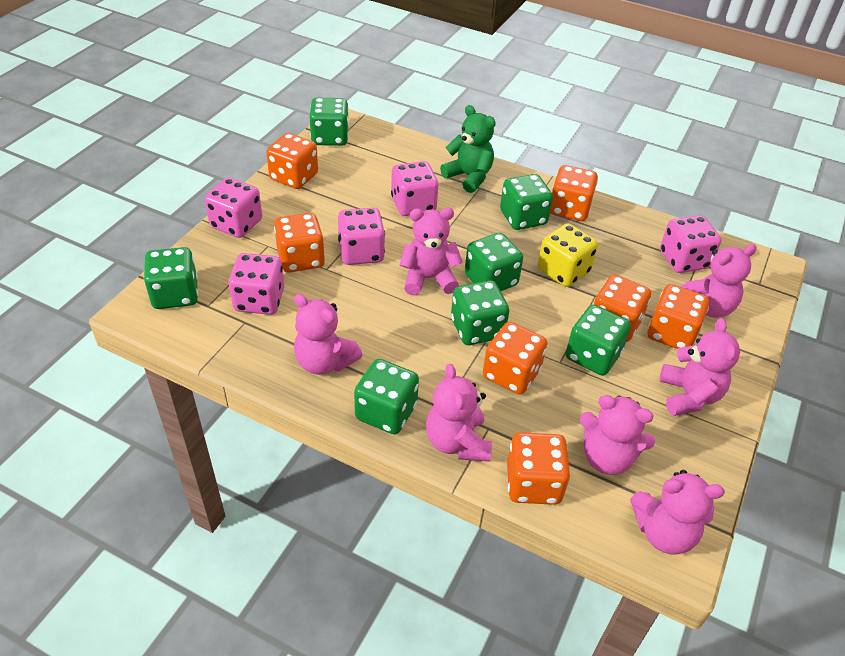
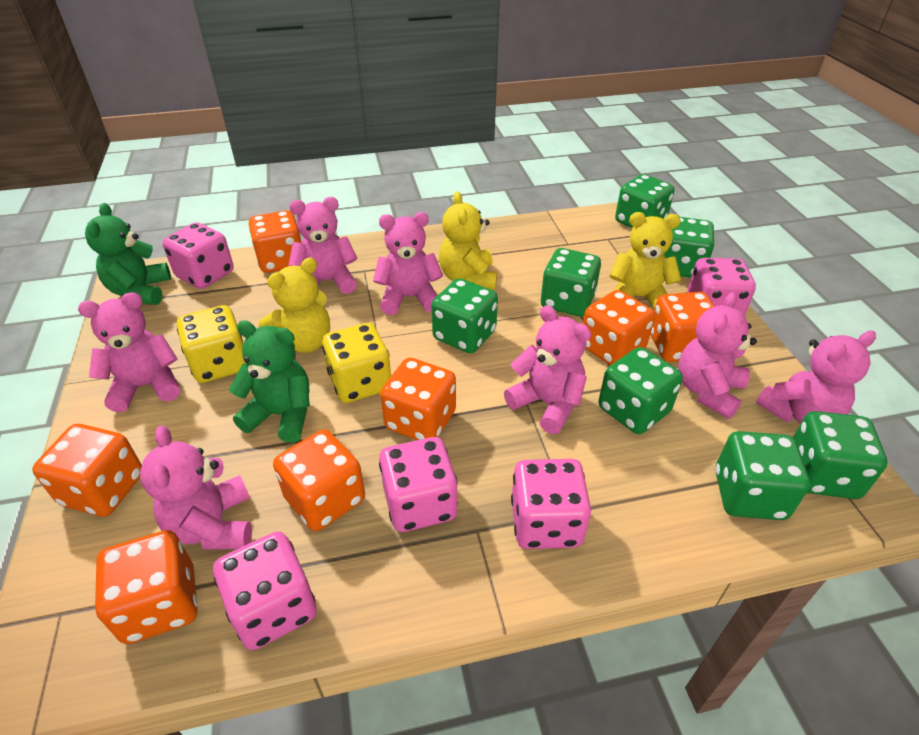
green teddy bear: [440,105,496,193] = 1 -> [85,203,171,305] [229,320,310,443] = 2
yellow dice: [538,223,598,287] = 1 -> [177,305,246,383] [322,323,391,403] = 2
yellow teddy bear: none = 0 -> [258,257,330,353] [439,191,497,289] [609,212,681,309] = 3

